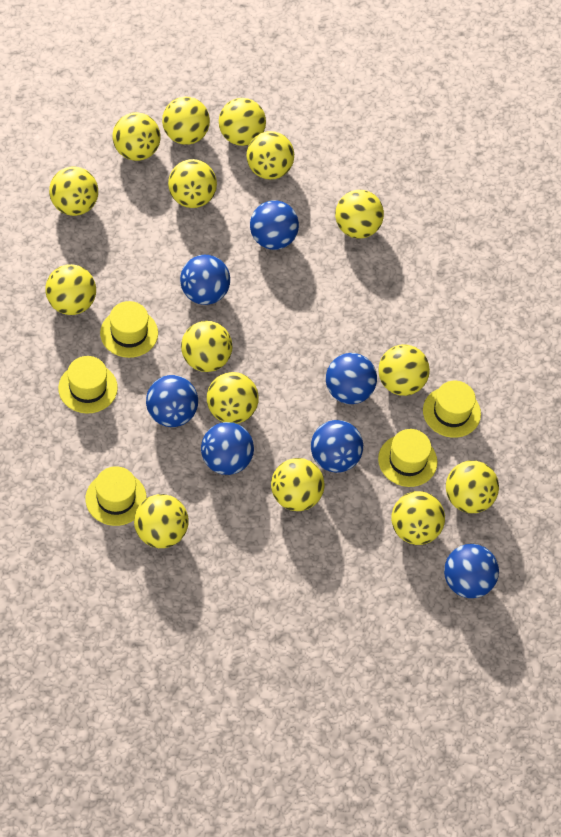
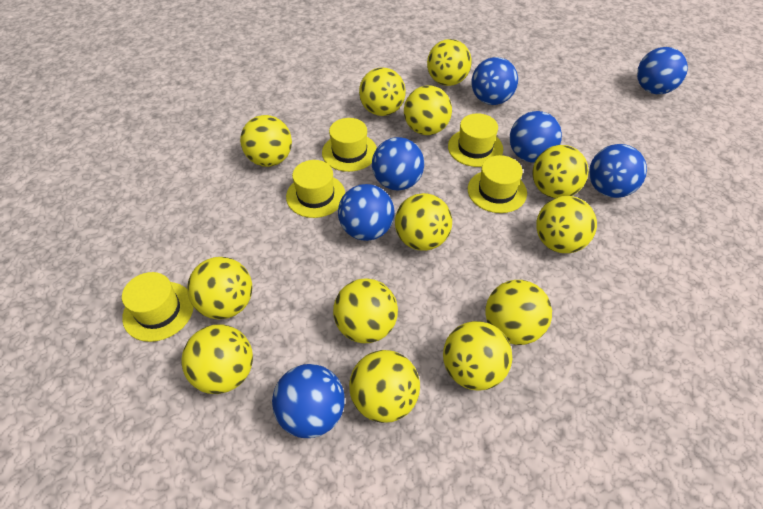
yellow ball: [45,264,96,315] [49,166,98,216] [113,112,161,161] [134,494,189,548] [162,97,210,145] [168,159,217,208] [181,321,232,372] [207,372,259,424] [219,98,266,146] [246,131,294,180] [271,458,324,511] [335,190,384,239] [378,344,430,396] [391,491,445,545] [446,461,499,513] = 15 -> [181,325,253,394] [187,257,252,320] [240,115,292,167] [333,278,398,343] [349,350,420,423] [359,67,406,116] [395,193,452,251] [404,86,452,135] [427,39,472,86] [443,321,512,391] [485,280,552,345] [532,145,589,198] [536,196,597,253] = 13

